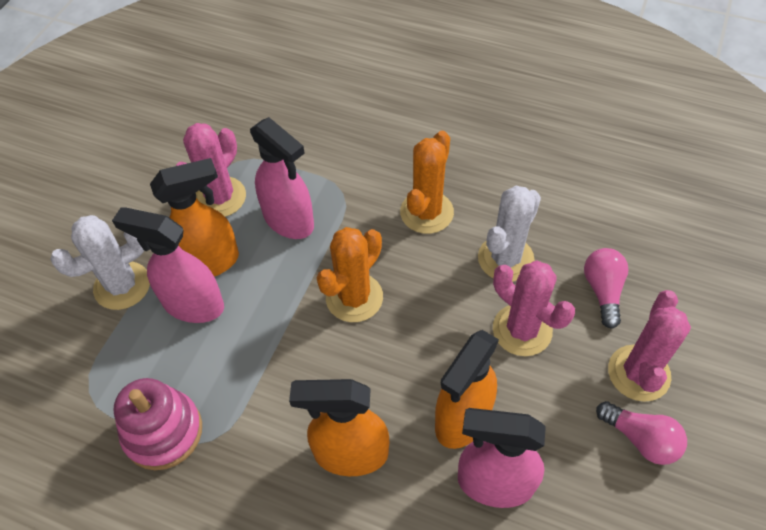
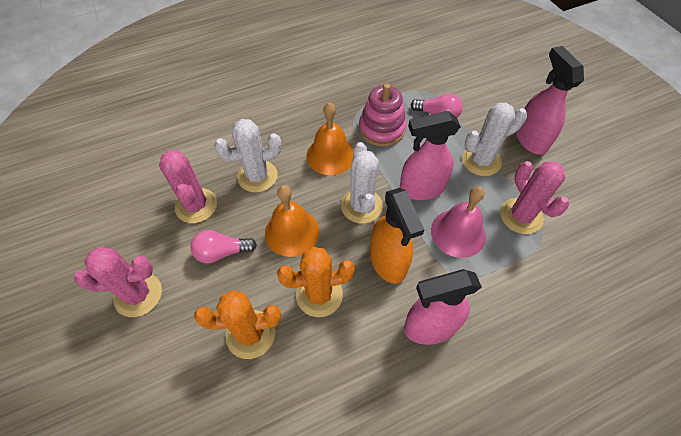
orange bell: none = 0 -> [265,185,319,257] [307,102,353,175] = 2
orange spray bottle: [150,158,239,277] [289,379,389,476] [435,330,499,449] = 3 -> [370,188,425,284] = 1
pink bell: none = 0 -> [431,186,486,258] = 1
white cactus: [50,215,150,310] [478,186,541,282] = 2 -> [214,119,282,193] [341,142,383,223] [462,103,527,176] = 3

